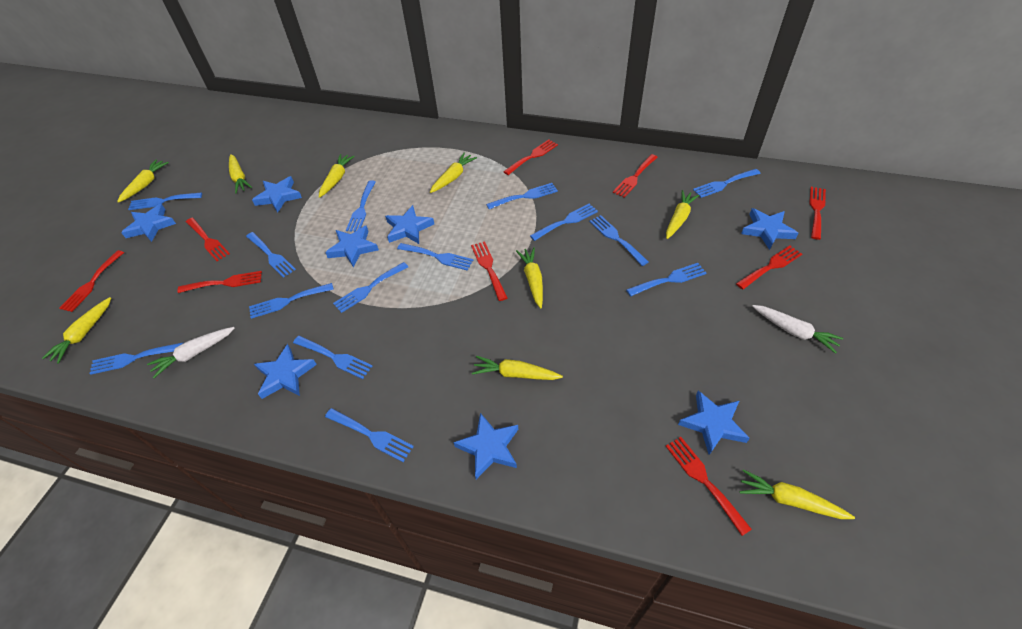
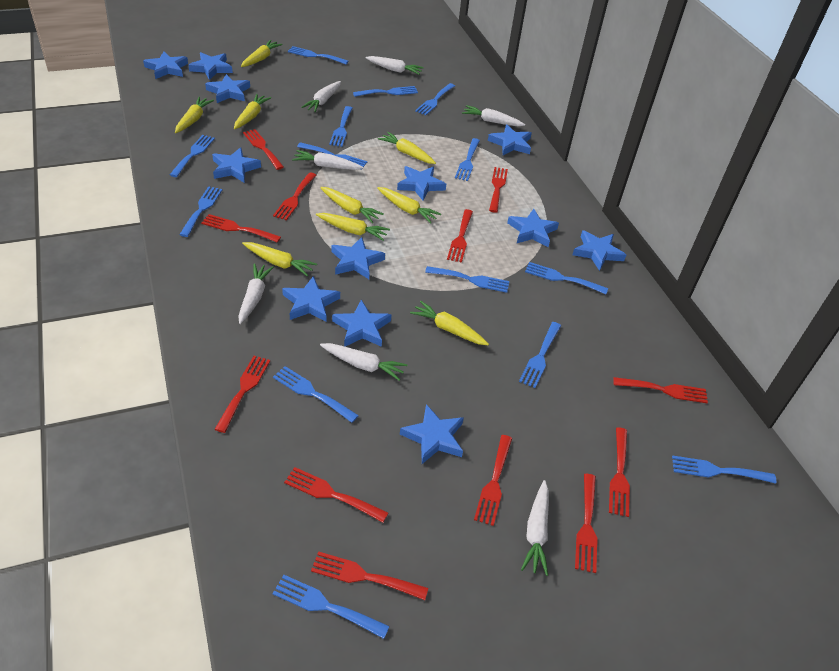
blue star: [121,204,176,242] [252,176,302,213] [254,344,317,399] [325,225,379,268] [385,205,434,244] [453,413,518,479] [678,390,750,455] [741,208,798,250] = 8 -> [143,51,188,79] [188,52,233,80] [205,74,250,103] [212,147,261,182] [282,276,340,322] [332,237,385,279] [332,300,392,347] [397,166,446,201] [400,404,464,464] [488,124,532,155] [507,209,559,247] [573,230,626,271] = 12
red fork: [59,250,124,312] [177,271,262,293] [186,218,230,261] [471,241,507,301] [503,140,558,175] [613,154,658,198] [666,437,752,536] [736,246,802,290] [809,187,826,240] = 9 -> [201,214,281,243] [214,356,270,433] [243,129,284,170] [273,172,316,220] [284,467,388,523] [311,552,428,600] [447,209,473,263] [474,435,512,526] [489,167,508,213] [575,474,598,573] [609,427,630,517] [613,377,708,403] = 12
white carrot: [147,327,235,378] [752,305,843,354] = 2 -> [238,264,274,324] [292,150,363,170] [301,81,341,112] [320,343,407,381] [365,56,424,75] [462,105,525,126] [521,480,549,576] = 7

